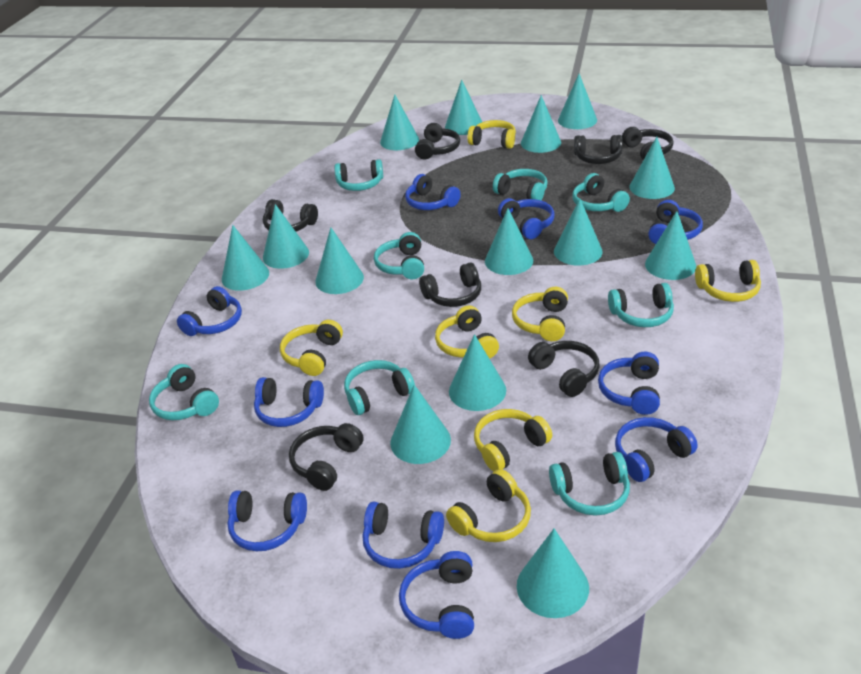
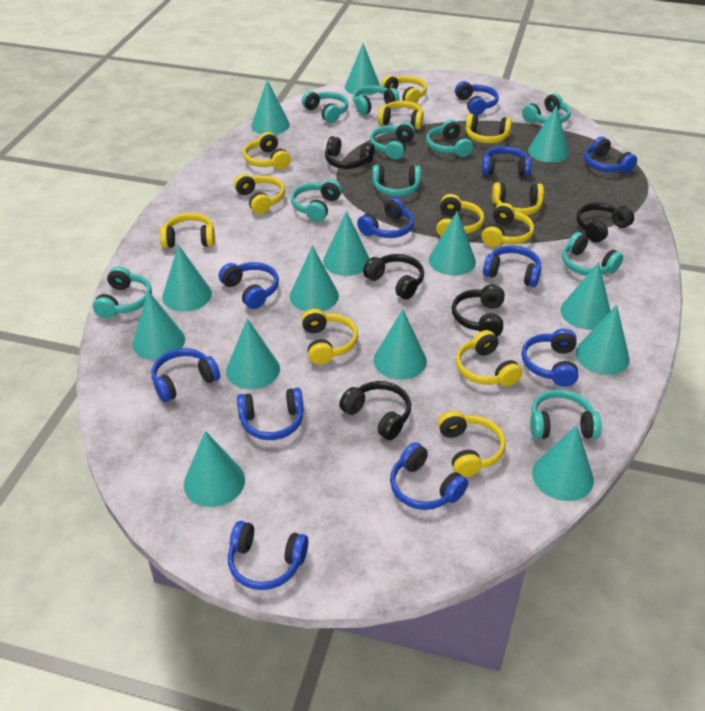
black headphones: [263,199,318,232] [289,423,364,491] [415,123,460,159] [419,263,481,307] [528,341,600,397] [574,135,623,164] [622,127,674,160] = 7 -> [325,136,375,169] [339,381,411,440] [363,254,424,300] [452,284,504,337] [577,202,634,243] = 5
blue headphones: [177,286,242,336] [227,490,307,551] [254,377,324,427] [362,501,444,569] [399,551,474,639] [405,174,461,210] [498,198,554,239] [598,352,660,415] [615,417,698,482] [648,200,703,244] = 10 -> [151,348,220,402] [219,262,279,309] [228,521,308,590] [237,387,304,440] [357,197,414,238] [390,442,468,510] [455,81,499,115] [482,146,531,177] [483,245,541,287] [522,329,579,387] [584,136,637,173] = 11
turquoise headphones: [149,364,219,420] [334,159,383,191] [344,360,415,415] [374,232,424,279] [493,169,548,201] [549,452,630,516] [572,173,630,212] [608,283,674,327] = 8 -> [93,267,152,318] [291,180,342,222] [302,91,348,123] [353,85,399,115] [370,122,415,160] [373,165,421,197] [426,119,473,157] [522,93,571,123] [530,390,602,439] [562,232,623,276] = 10
yellow headphones: [280,320,343,376] [435,305,499,359] [446,469,531,542] [467,120,516,149] [474,409,552,471] [512,287,568,341] [695,260,761,302] = 7 -> [160,213,215,248] [234,174,285,214] [243,132,291,170] [301,309,358,365] [378,101,424,129] [381,75,427,103] [436,194,484,237] [438,411,506,477] [456,330,522,386] [466,113,512,143] [482,203,534,247] [492,183,544,215] = 12

